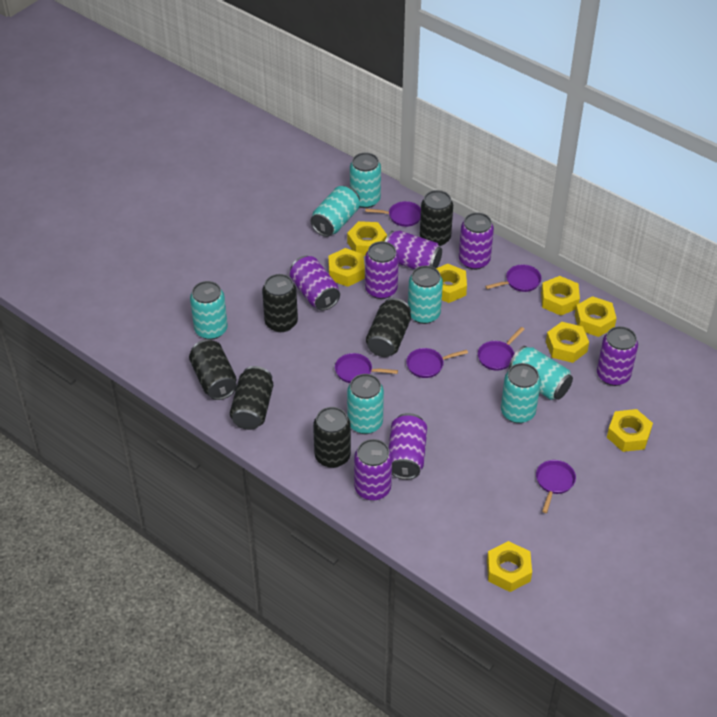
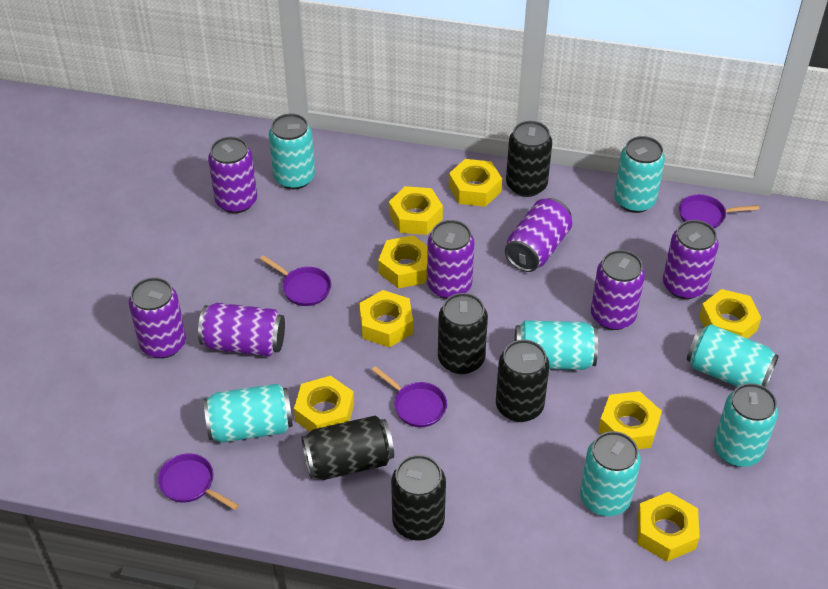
black can: [189,339,237,400] [230,366,273,430] [262,274,298,332] [313,407,351,468] [366,298,411,357] [420,190,453,246] = 6 -> [301,416,394,480] [391,455,446,541] [438,293,488,374] [496,340,550,422] [506,121,552,197] = 5
purple pan: [335,353,398,383] [365,201,421,227] [406,348,468,378] [478,327,525,371] [485,264,542,292] [536,460,576,513] = 6 -> [158,453,239,510] [260,255,331,306] [371,366,447,427] [679,194,759,229] = 4

